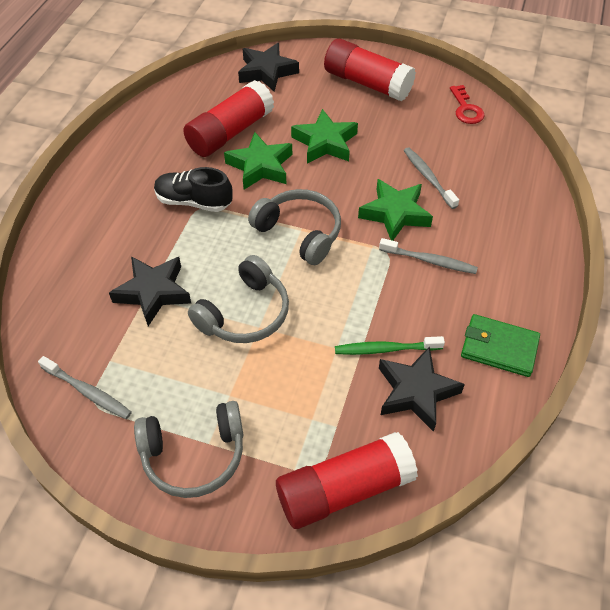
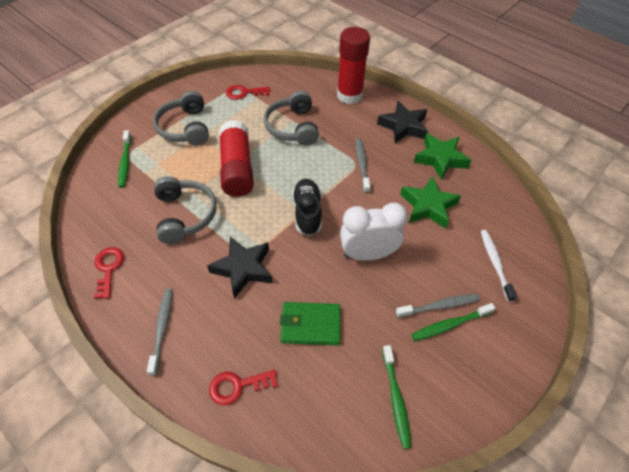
black star: [109,256,191,326] [238,43,299,92] [379,346,465,432] = 3 -> [207,237,272,298] [377,101,428,143] = 2
green star: [224,132,292,190] [291,109,358,163] [358,179,433,241] = 3 -> [400,176,461,229] [414,133,472,180] = 2
green toothbrush: [335,336,445,355] = 1 -> [118,130,131,188] [382,345,412,449] [411,303,496,341] = 3
red glue stick: [183,80,274,157] [276,432,418,529] [324,39,416,101] = 3 -> [219,120,254,197] [337,27,370,104] = 2
red key: [450,85,485,124] = 1 -> [94,247,124,299] [209,369,278,405] [226,85,270,100] = 3
white clock: none = 0 -> [340,203,408,261] = 1
white toothbrush: none = 0 -> [481,230,517,302] = 1

